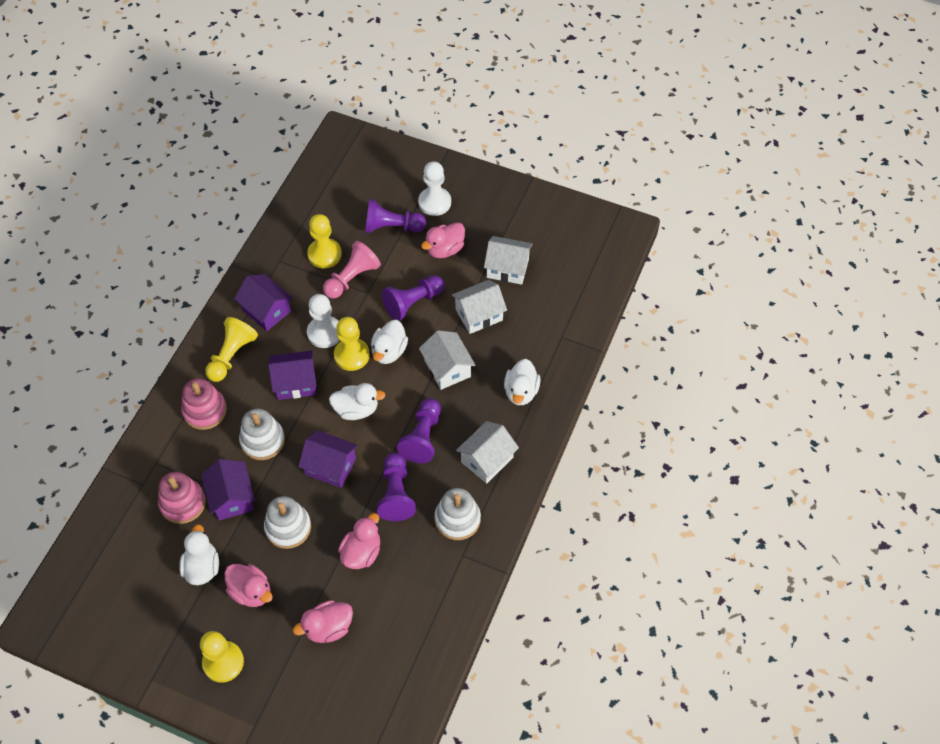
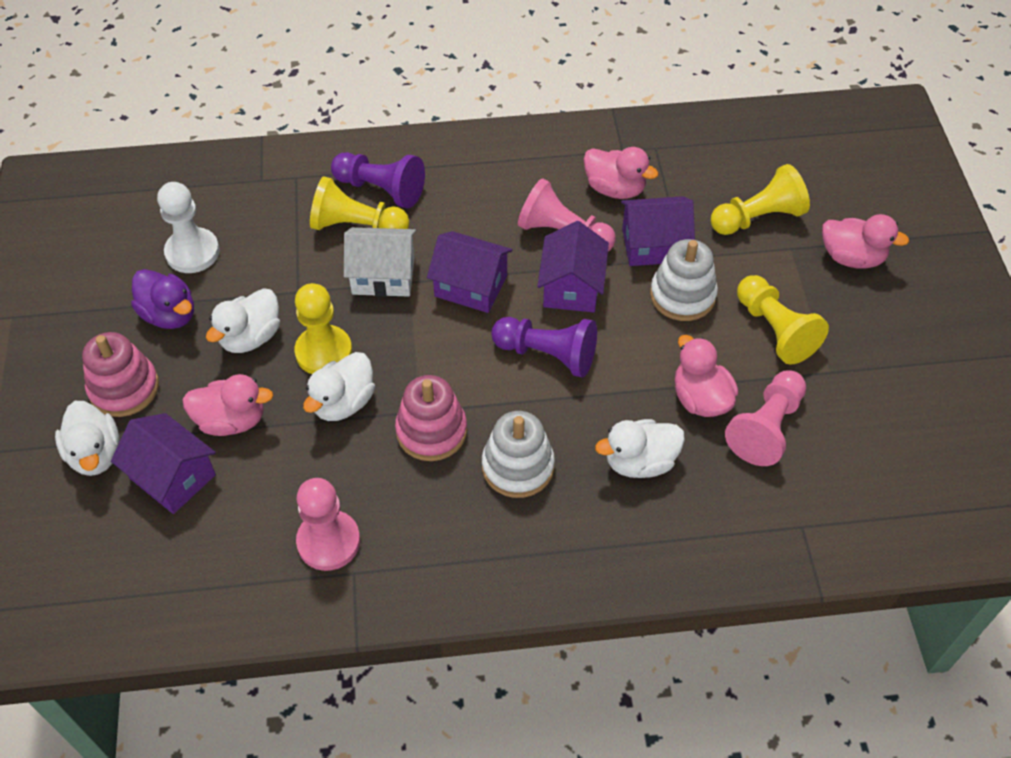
pink pawn: [323,241,381,299] = 1 -> [296,478,360,571] [518,178,616,251] [725,370,806,466] = 3
purple duck: none = 0 -> [131,269,194,329] = 1
purple pawn: [365,199,426,233] [377,453,416,521] [382,275,444,321] [397,398,441,463] = 4 -> [331,152,425,208] [491,317,597,377] = 2
white house: [419,330,476,390] [452,280,507,334] [456,421,519,484] [484,236,533,285] = 4 -> [344,227,416,297] = 1
white pawn: [307,294,340,348] [418,161,451,216] = 2 -> [157,182,220,273] = 1
white stacking toy: [239,409,285,460] [264,496,311,549] [435,488,481,540] = 3 -> [482,411,555,498] [650,239,718,321] = 2

